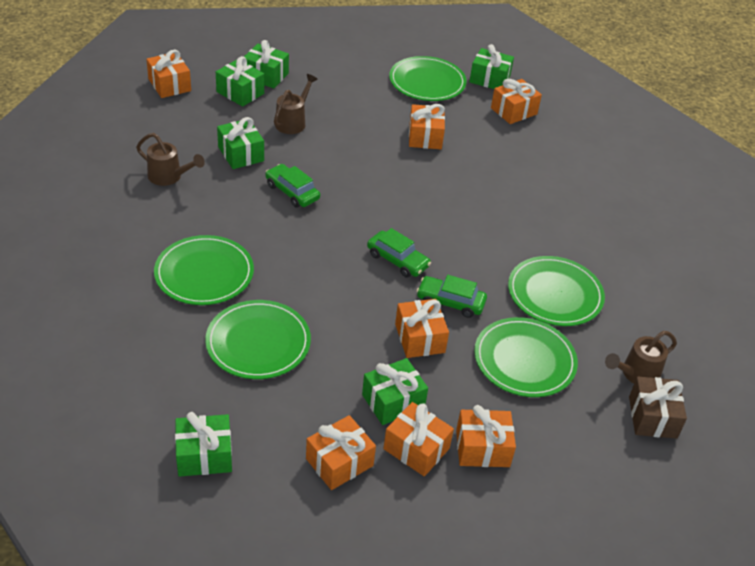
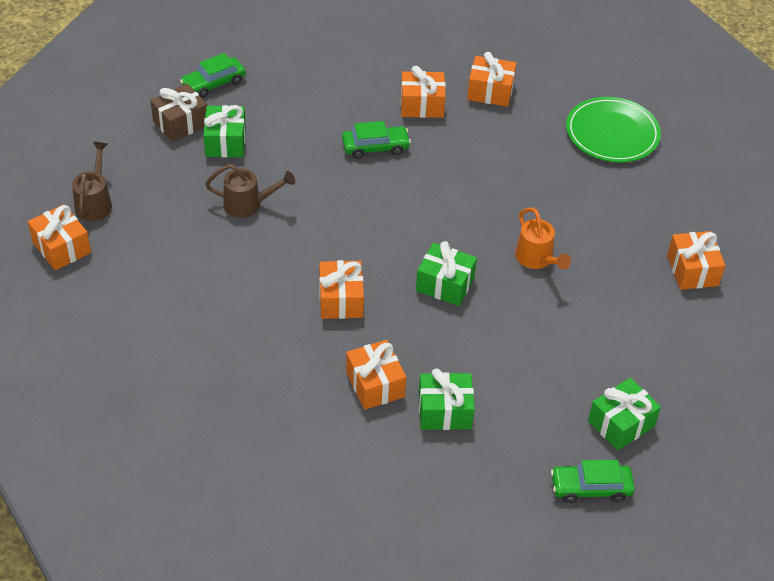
brown watering can: [136,133,205,186] [274,74,318,134] [605,331,677,384] = 3 -> [72,142,112,221] [205,164,295,218] = 2
green gift: [175,412,232,477] [216,56,264,107] [217,117,264,169] [244,40,289,88] [362,358,428,425] [469,44,514,89] = 6 -> [203,105,246,158] [416,241,477,306] [418,368,475,430] [588,378,661,451] = 4
green plate: [154,235,254,305] [205,300,311,379] [389,56,467,101] [474,317,578,397] [508,256,605,326] = 5 -> [566,97,661,162] = 1
orange gift: [146,50,191,98] [306,415,376,490] [383,402,454,476] [395,299,449,358] [409,104,445,149] [456,405,516,467] [491,79,542,124] = 7 -> [28,204,91,270] [319,260,364,319] [346,340,406,410] [401,66,446,118] [467,52,516,107] [667,231,725,290] = 6
orange watering can: none = 0 -> [515,208,571,269] = 1

